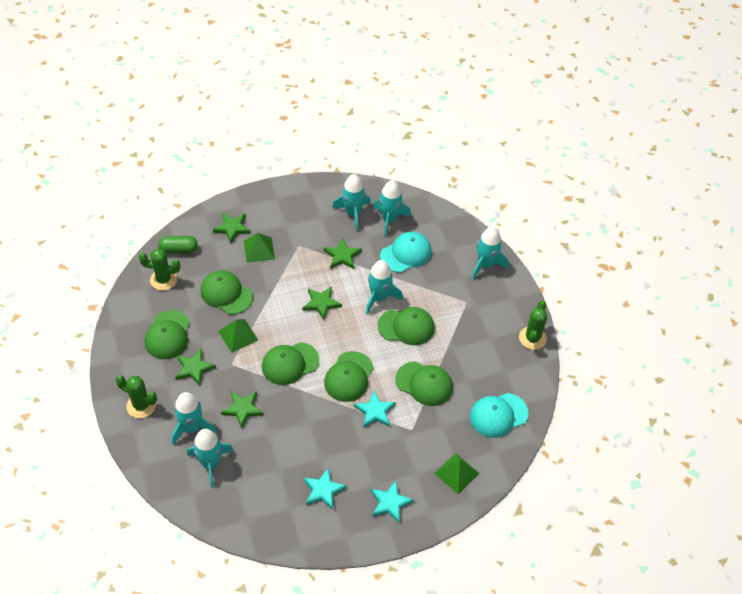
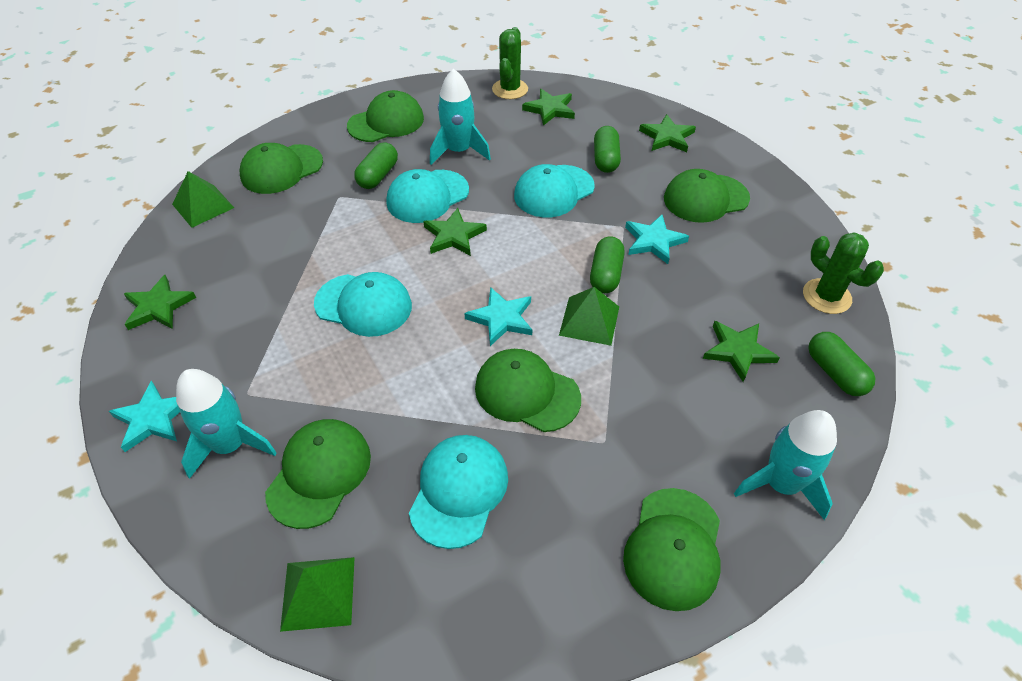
green cactus: [116,376,157,418] [139,248,181,290] [519,301,547,350] = 3 -> [492,27,528,99] [803,232,884,314] = 2
green capsule: [159,236,198,253] = 1 -> [354,142,398,189] [590,236,625,293] [594,126,621,173] [808,332,875,396] = 4
turquoise cap: [380,232,432,273] [470,393,528,438] = 2 -> [314,272,412,337] [387,169,469,223] [409,435,508,549] [514,164,595,217] = 4
turquoise rocket: [171,392,217,445] [187,429,234,488] [332,174,371,231] [366,260,403,315] [373,180,411,237] [472,227,509,279] = 6 -> [176,369,277,479] [430,69,491,165] [734,410,837,520] = 3

